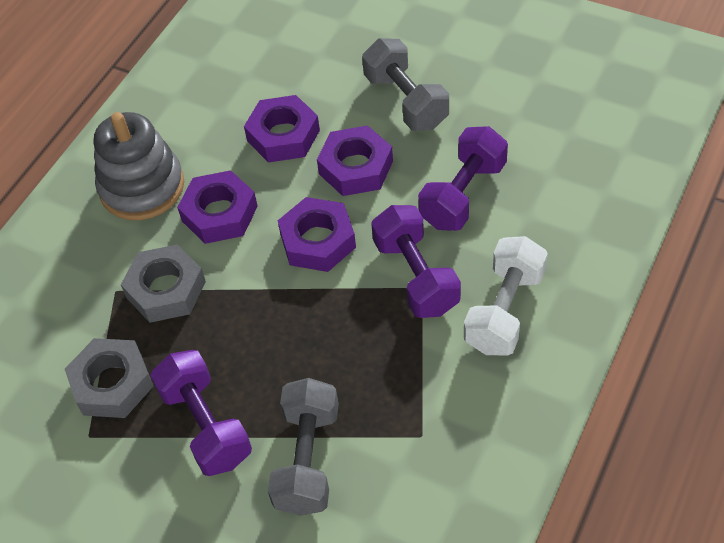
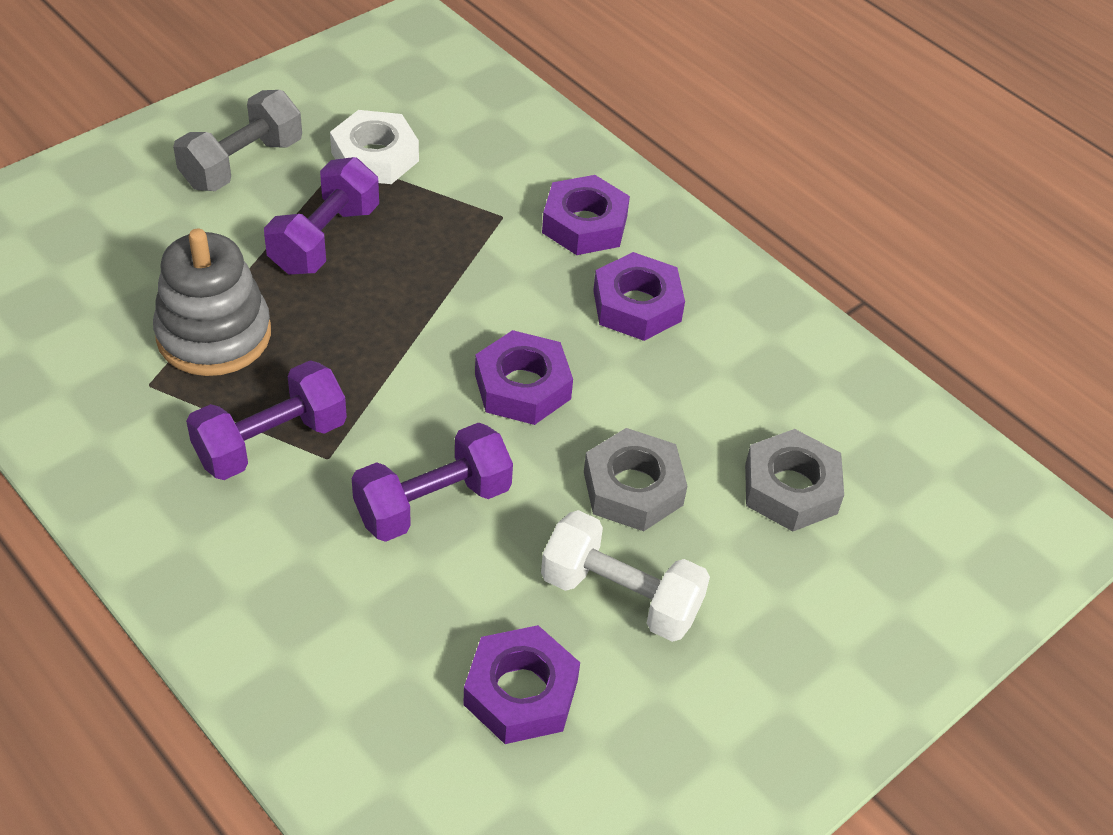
grey dumbbell: [268,378,339,516] [362,38,449,131] = 2 -> [173,90,302,191] = 1
white nut: none = 0 -> [330,110,419,184] = 1

